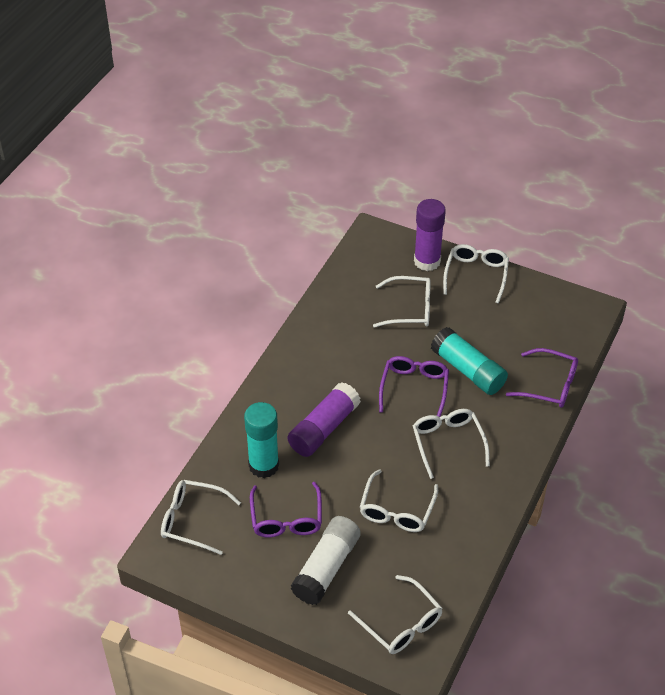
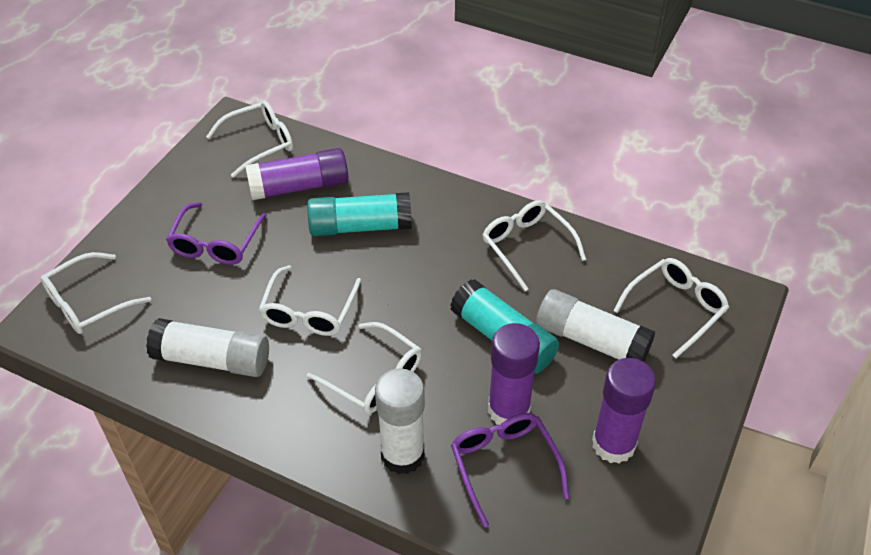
purple glasses: [250,482,322,537] [379,356,449,417] [506,348,578,408] = 3 -> [166,202,267,265] [451,413,569,527] = 2
purple glue stick: [287,382,361,457] [414,199,446,271] = 2 -> [245,148,348,200] [488,323,540,425] [592,358,656,464] = 3
white glue stick: [291,516,361,605] = 1 -> [146,318,269,377] [375,368,425,474] [536,289,655,362] = 3

